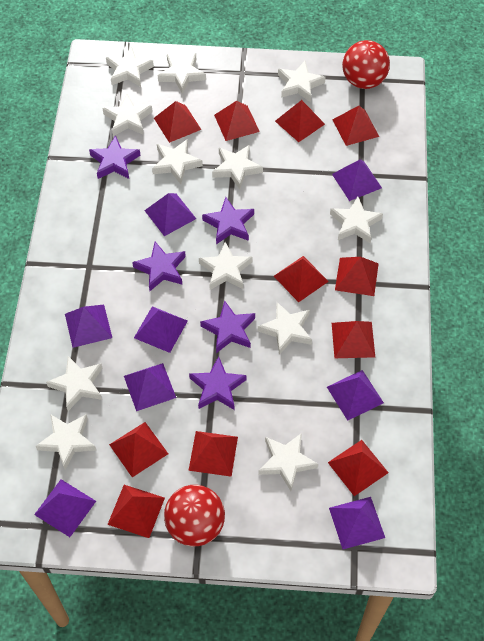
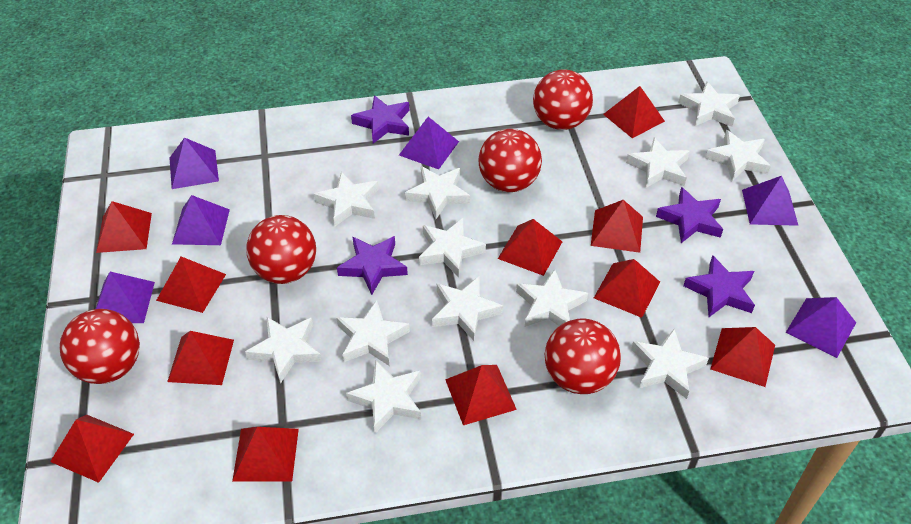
purple pyramid: [34,479,96,537] [65,305,112,348] [124,363,176,411] [134,306,188,353] [144,193,196,236] [327,370,384,421] [329,497,385,549] [332,159,382,201] = 8 -> [96,272,155,323] [169,137,219,189] [172,195,230,245] [399,117,459,170] [742,176,799,226] [786,297,856,358] = 6
purple star: [89,135,141,179] [132,242,186,291] [189,356,247,410] [200,300,255,353] [202,197,254,244] = 5 -> [337,236,408,295] [351,95,409,144] [656,187,723,243] [684,255,755,317] = 4
red ball: [164,485,225,546] [342,40,390,89] = 2 -> [60,309,140,384] [246,215,316,284] [478,129,542,192] [533,69,593,130] [545,318,621,394] = 5

